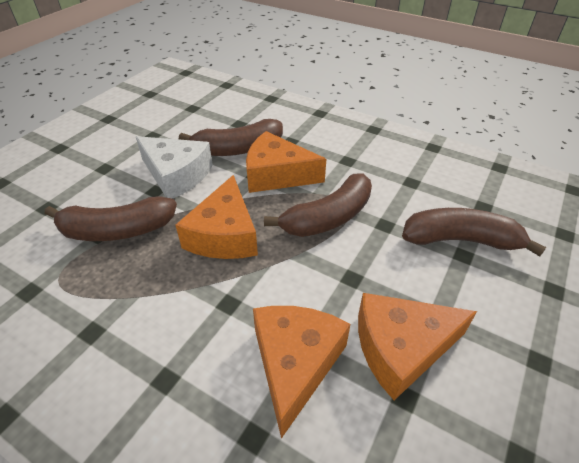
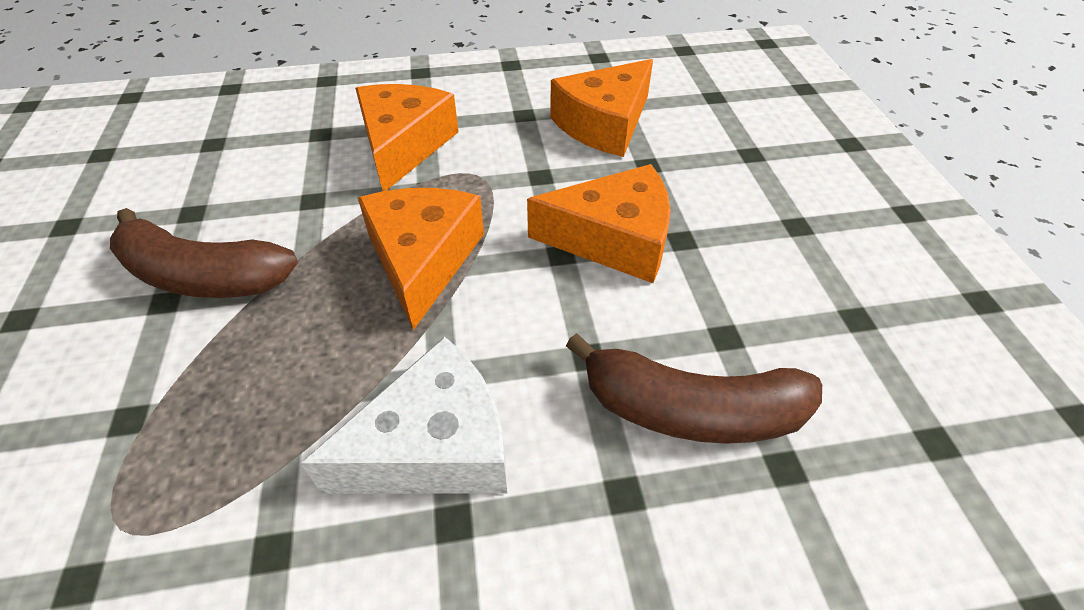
brown banana: [45,196,177,241] [179,119,283,156] [264,173,372,237] [402,208,546,256] = 4 -> [110,208,298,298] [566,333,822,444] = 2

